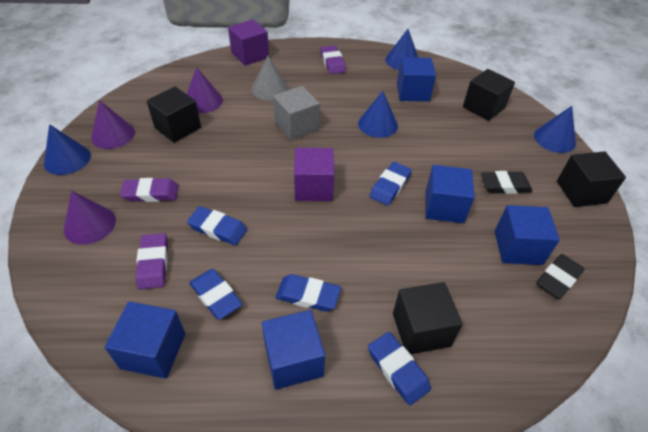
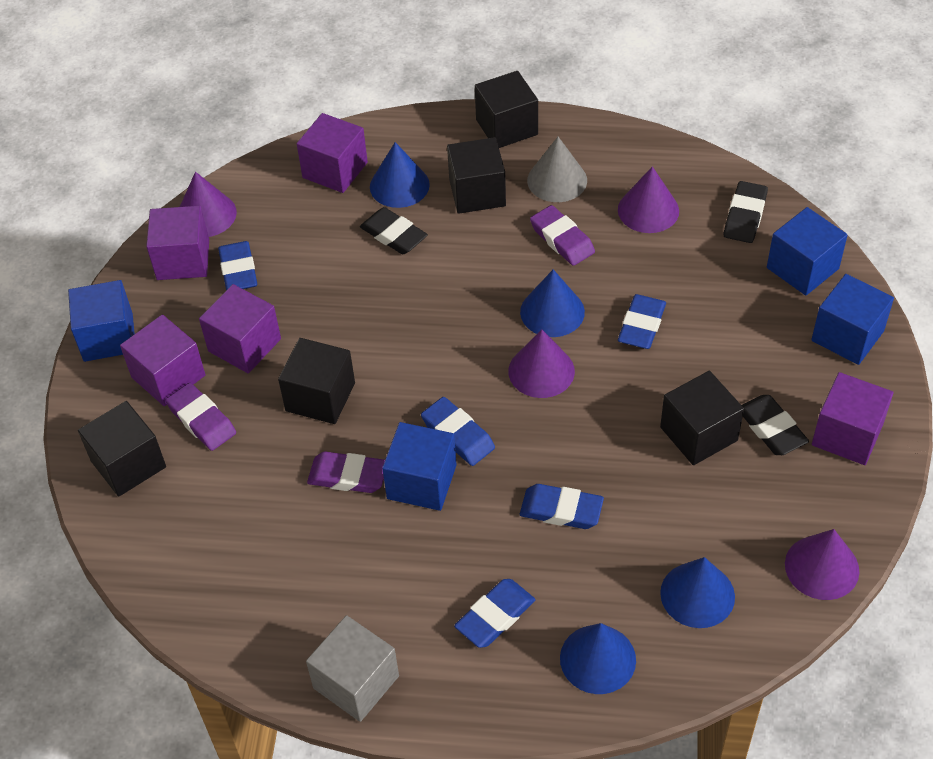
black cube: [146,86,201,143] [393,282,463,354] [463,69,515,121] [557,151,626,207] = 4 -> [78,401,166,497] [278,338,355,424] [447,137,506,214] [475,71,538,148] [660,371,744,465] = 5
black eraser: [481,171,533,194] [537,254,584,299] = 2 -> [360,207,428,254] [724,181,768,243] [742,395,809,455] = 3
blue cube: [104,301,185,379] [262,310,325,390] [397,57,436,102] [425,165,475,223] [495,205,560,265] = 5 -> [68,280,135,362] [382,422,457,511] [767,207,848,296] [811,274,894,365] = 4
purple cone: [64,190,116,245] [91,100,135,149] [187,67,223,113] = 3 -> [180,172,237,237] [508,330,575,398] [618,166,679,233] [785,529,859,600] = 4
purple cube: [228,19,269,66] [294,148,334,201] = 2 -> [120,314,205,406] [146,206,209,280] [199,284,281,373] [297,113,368,193] [812,372,894,465] = 5

